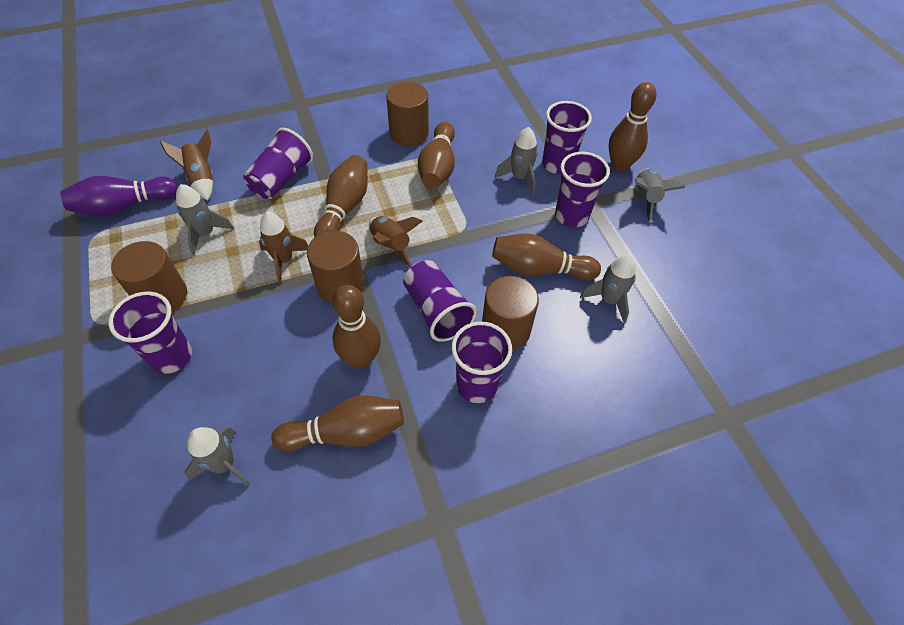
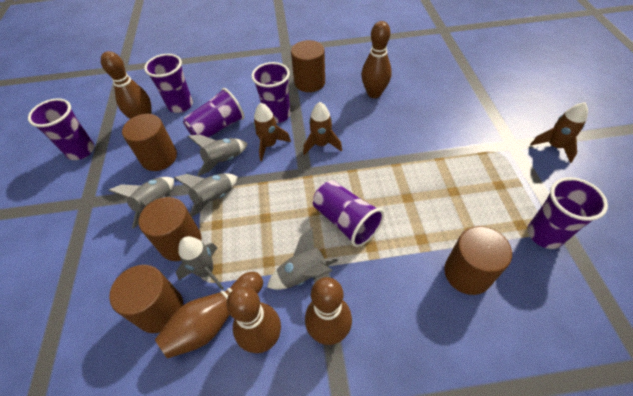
brown bowling pin: [271,396,404,452] [314,155,368,238] [332,285,381,369] [418,122,455,189] [492,234,601,280] [609,82,657,172] = 6 -> [101,51,152,119] [155,272,263,359] [226,286,281,353] [305,277,352,345] [361,21,392,98] = 5
brown cylinder: [111,241,187,312] [307,231,364,303] [386,81,429,147] [482,276,539,350] = 4 -> [109,265,183,333] [122,114,177,171] [139,197,202,261] [291,40,325,92] [444,226,512,295] = 5
purple bowling pin: [61,176,179,216] = 1 -> none = 0

